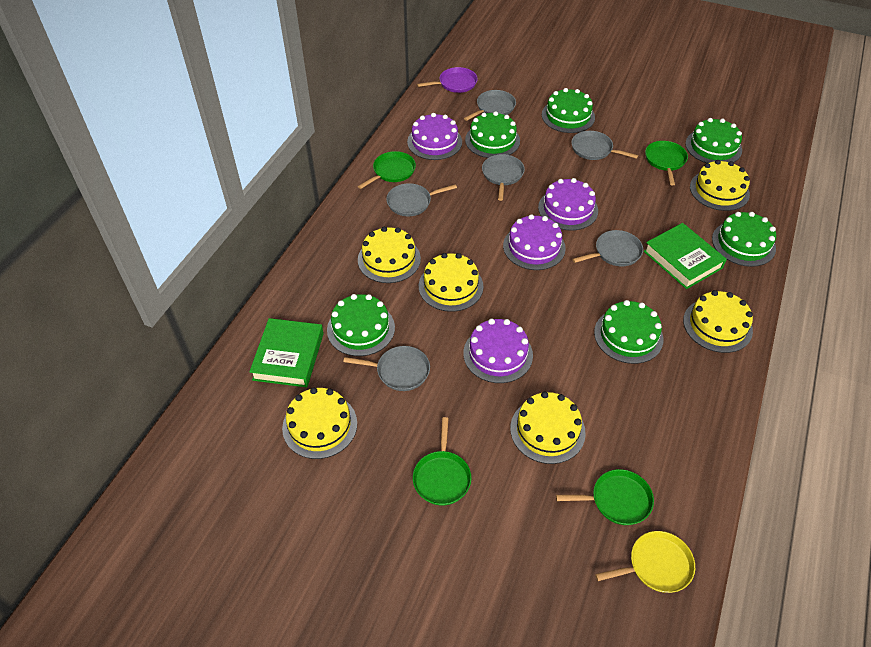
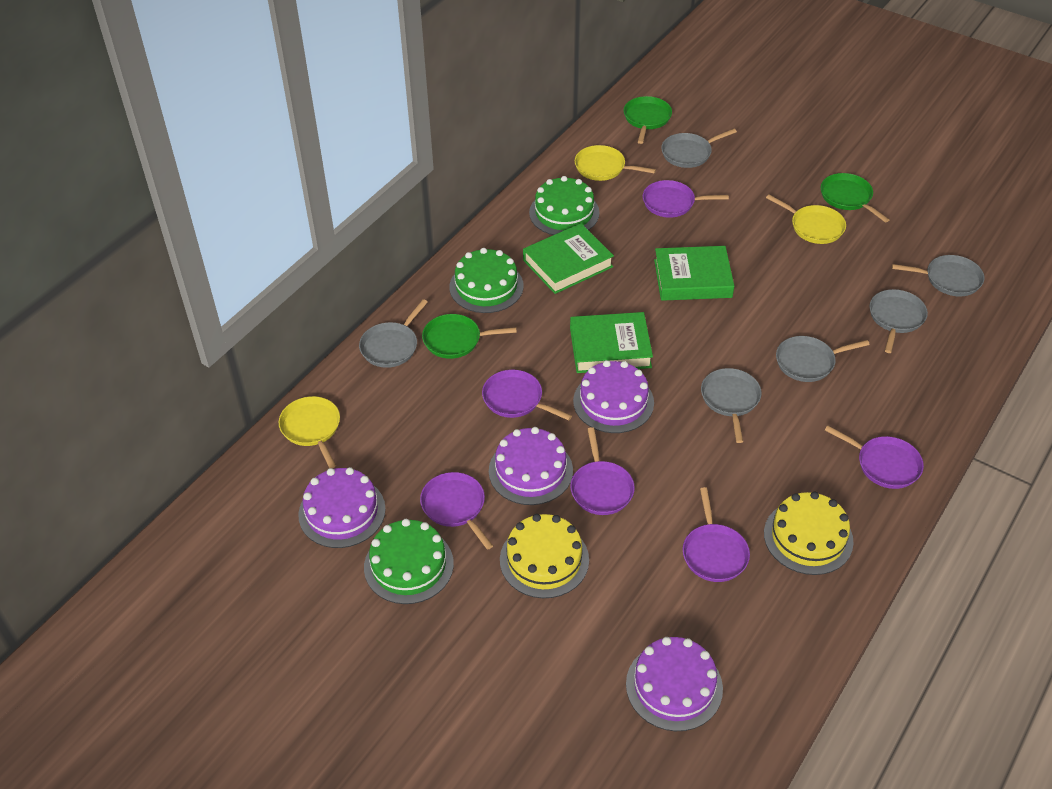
green book: [249,318,324,387] [644,223,727,289] = 2 -> [523,223,614,294] [570,312,653,373] [654,246,734,301] = 3
green cake: [327,294,395,356] [465,111,520,158] [542,88,595,133] [594,300,663,364] [685,118,742,163] [712,212,776,267] = 6 -> [364,519,454,604] [450,248,524,313] [529,176,600,235] = 3
green pan: [358,151,416,189] [413,417,471,506] [556,469,654,525] [645,141,688,186] = 4 -> [422,314,517,359] [624,96,672,144] [821,173,889,223] = 3
purple pan: [417,67,478,93] = 1 -> [420,472,493,550] [482,370,572,421] [570,427,635,515] [643,180,729,218] [683,487,750,582] [825,425,924,489] = 6
yellow cake: [282,387,357,459] [358,227,421,283] [419,253,483,312] [510,392,586,464] [683,290,753,353] [690,160,750,211] = 6 -> [500,514,589,598] [764,492,854,575] = 2
yellow pan: [595,531,695,593] = 1 -> [279,396,340,468] [575,145,656,181] [766,194,846,244] = 3

